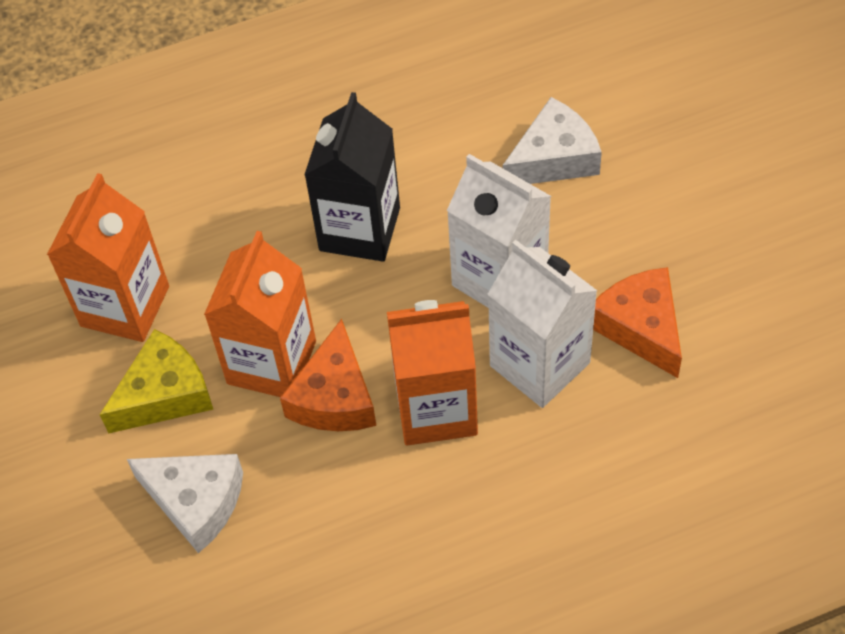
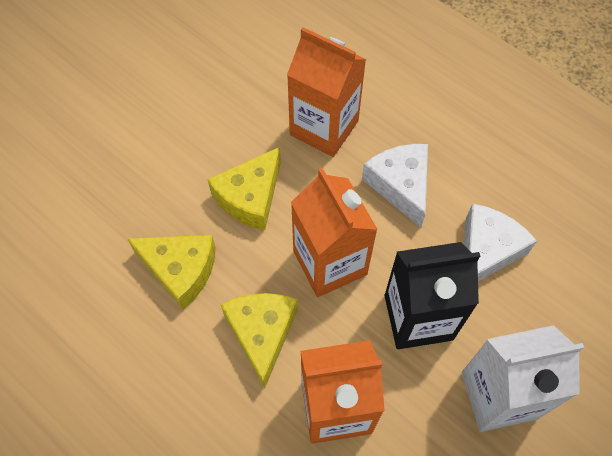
orange cheese: [280,319,376,431] [593,267,682,378] = 2 -> none = 0
white carton: [447,154,551,308] [488,240,597,408] = 2 -> [462,325,584,432] = 1
yellow cheese: [100,329,214,434] = 1 -> [127,235,216,310] [208,147,281,230] [221,293,298,389] = 3

